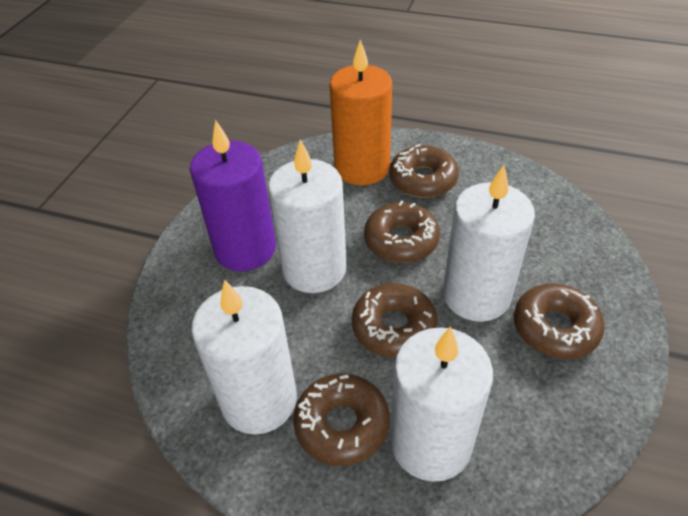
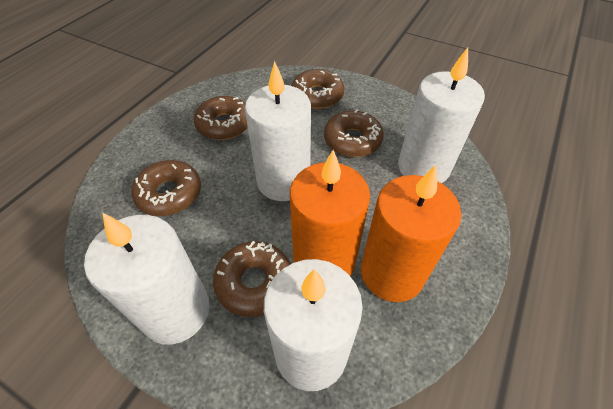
orange candle: [329,40,392,185] = 1 -> [290,150,370,276] [361,165,461,302] = 2
purple candle: [190,120,276,271] = 1 -> none = 0

